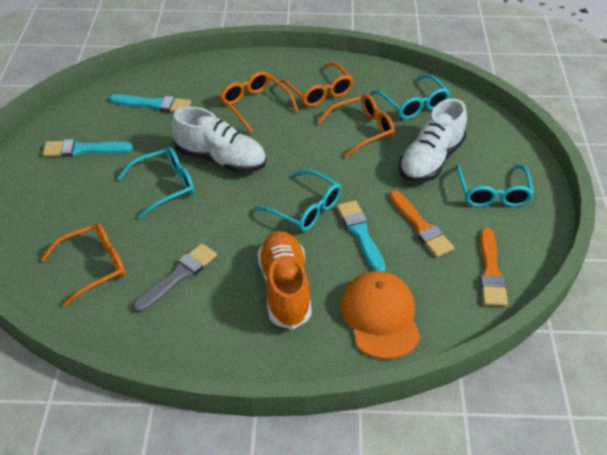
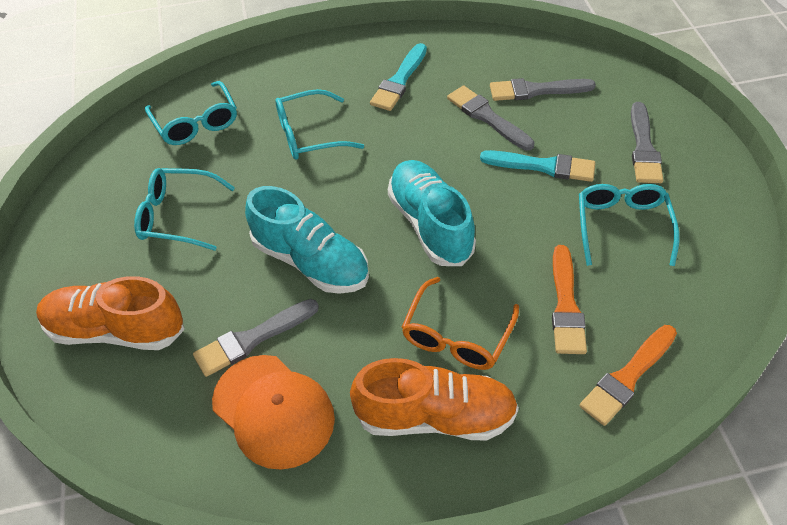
grey brush: [133,243,217,313] = 1 -> [193,299,319,377] [447,85,535,151] [490,78,596,101] [631,102,663,183] = 4
orange glasses: [41,223,125,307] [220,71,298,134] [279,62,354,107] [317,94,395,157] = 4 -> [402,277,519,370] = 1
orange shoe: [258,231,312,330] = 1 -> [36,276,185,350] [350,358,519,440] = 2
turquoise brush: [43,139,133,157] [109,94,191,113] [337,200,386,272] = 3 -> [370,43,427,111] [480,150,595,182] = 2
turquoise shoe: none = 0 -> [245,186,369,294] [388,160,476,266] = 2
white shoe: [171,107,266,173] [399,98,467,182] = 2 -> none = 0

